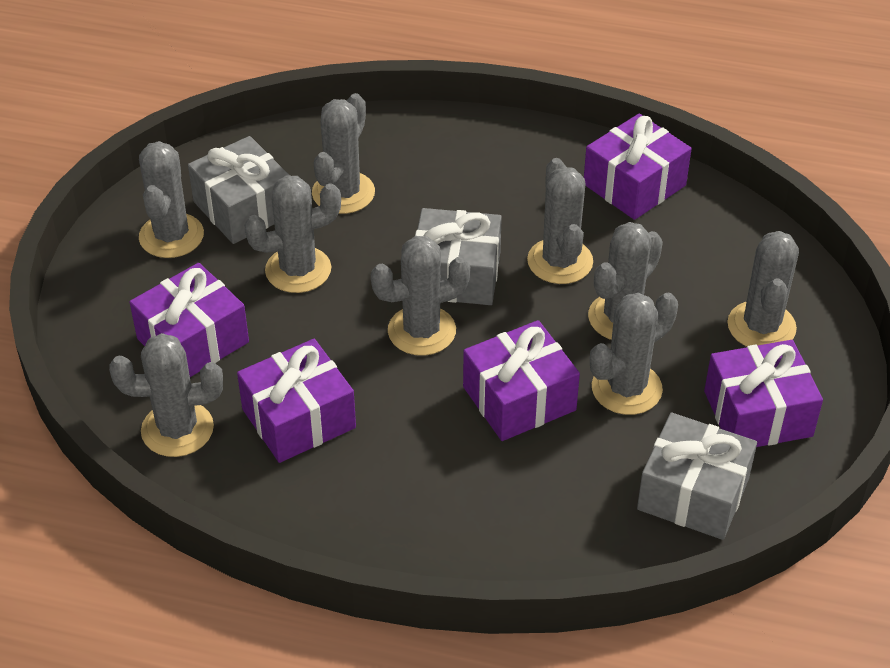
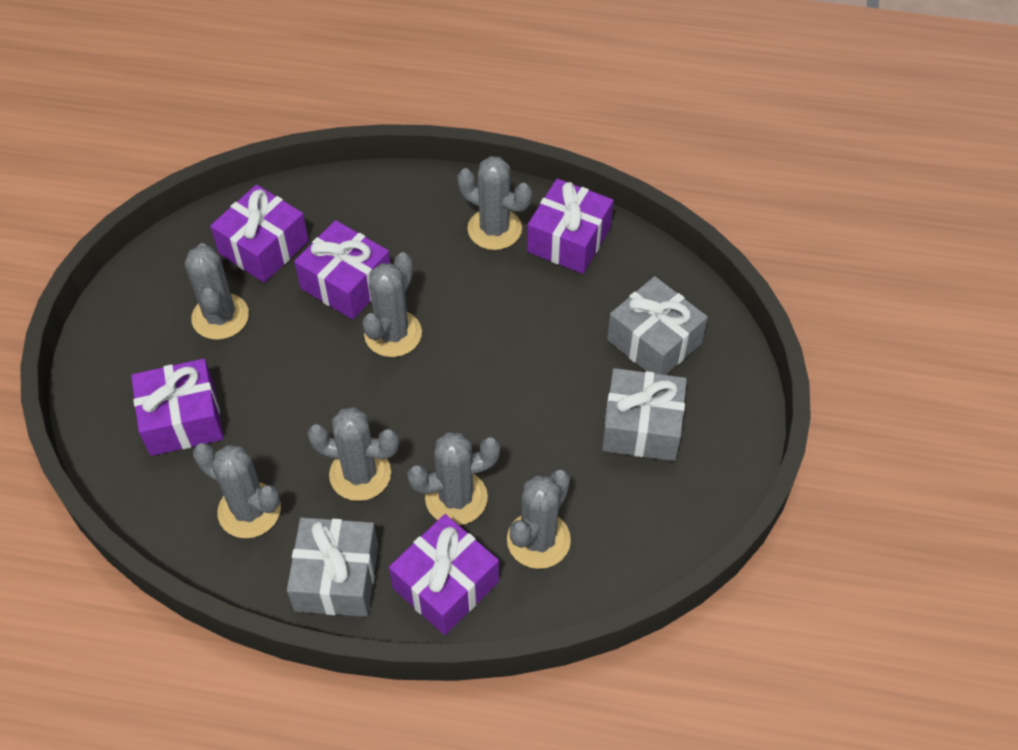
grey cactus: [109,333,223,457] [139,141,204,258] [244,175,341,293] [312,93,375,214] [371,236,470,356] [527,158,593,284] [588,222,663,340] [590,293,678,415] [727,231,799,347] = 9 -> [185,243,249,340] [193,443,281,538] [307,407,399,501] [362,252,422,357] [407,432,500,525] [457,156,532,250] [507,470,571,569] = 7

